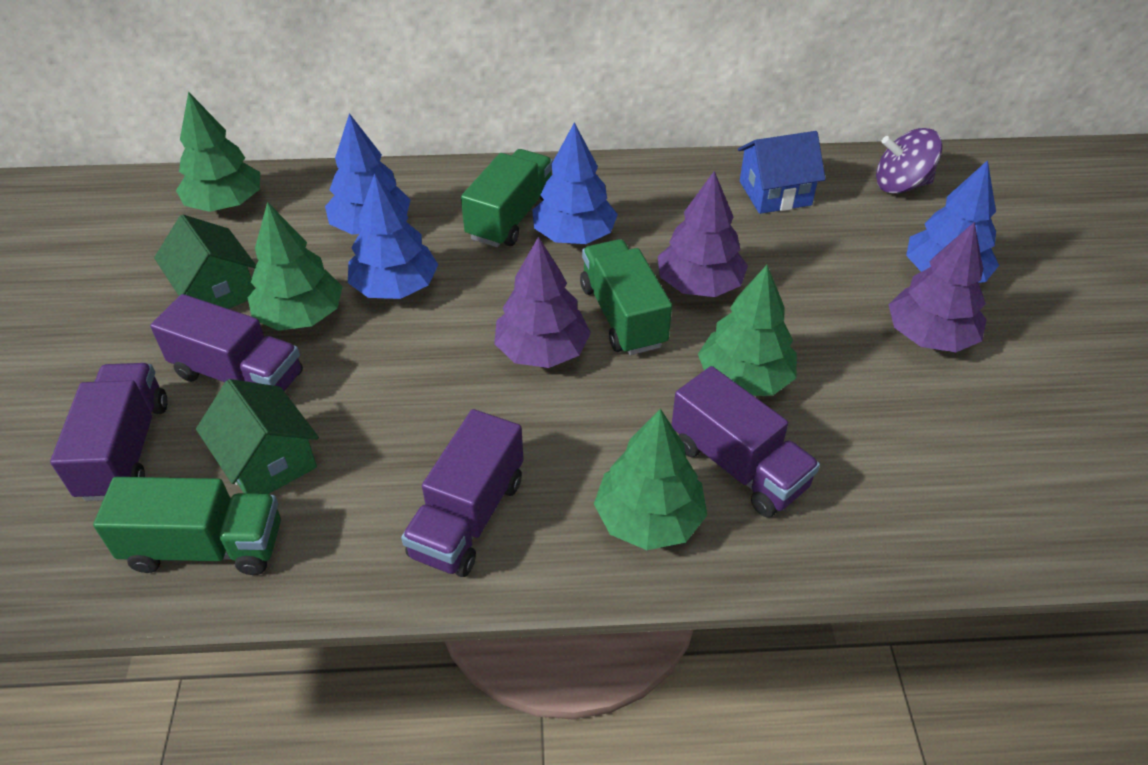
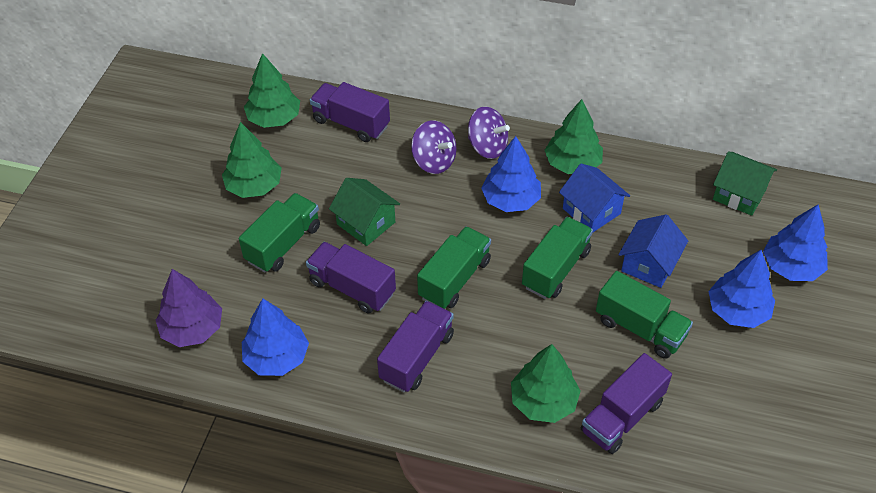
blue house: [738,131,826,214] = 1 -> [559,164,630,232] [618,215,688,288] = 2
green truck: [93,477,281,575] [461,149,553,247] [580,239,672,355] = 3 -> [239,193,320,273] [417,226,491,309] [522,217,593,299] [596,271,693,359] = 4
purple spinning top: [876,128,942,194] = 1 -> [411,121,456,174] [468,107,510,159] = 2
purple tree: [494,237,591,368] [658,171,748,297] [888,222,987,352] = 3 -> [156,269,222,347] = 1

